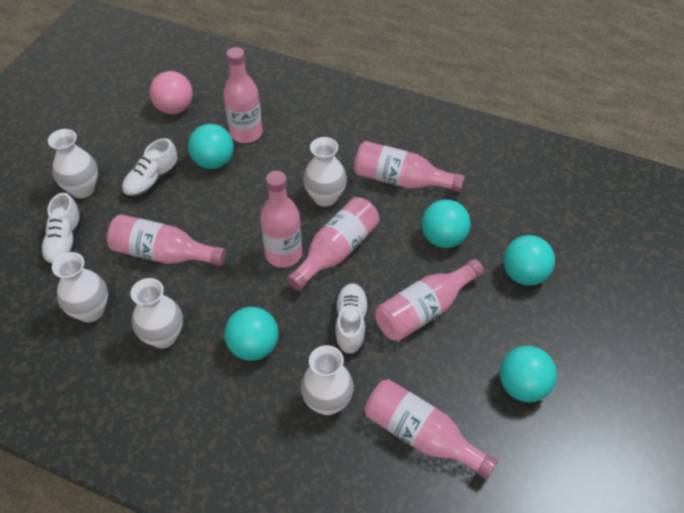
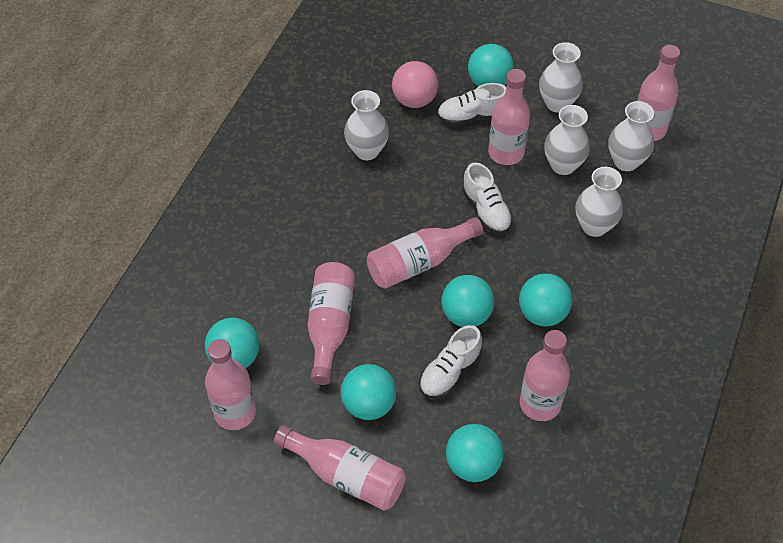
turquoise ball: [188,124,234,169] [224,307,279,361] [421,199,471,248] [500,346,557,402] [503,235,555,286] = 5 -> [205,318,259,368] [341,364,396,420] [441,275,494,327] [446,424,504,482] [468,44,514,87] [519,274,572,326] = 6

